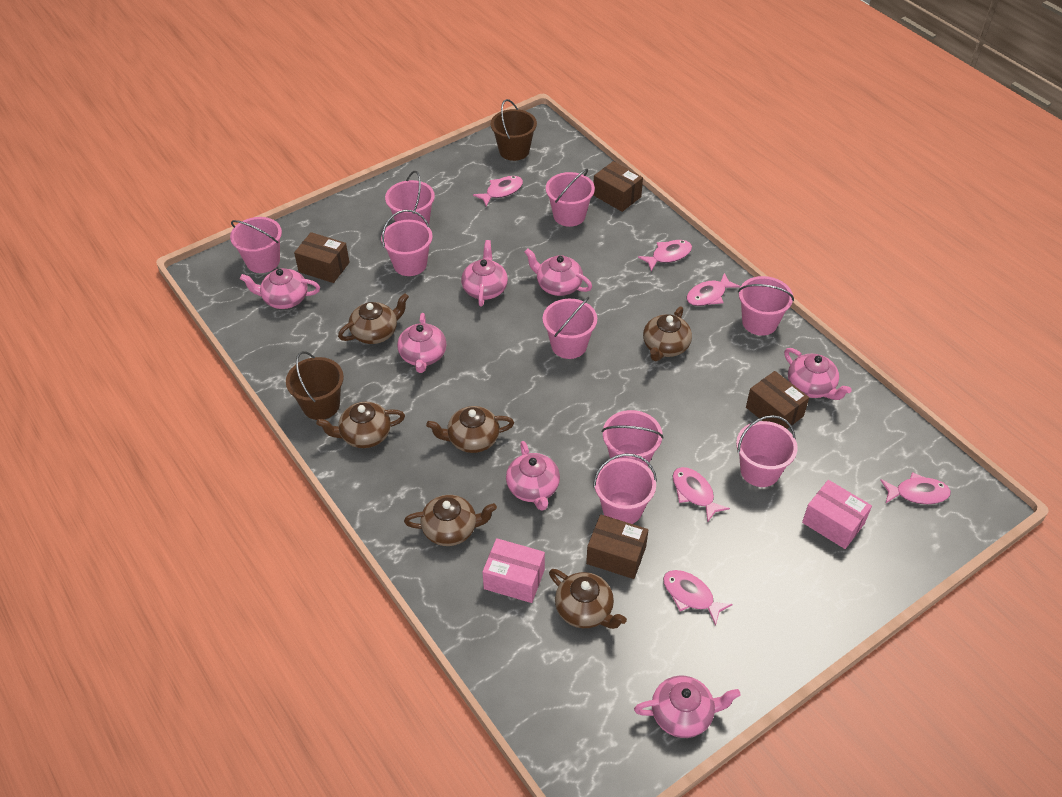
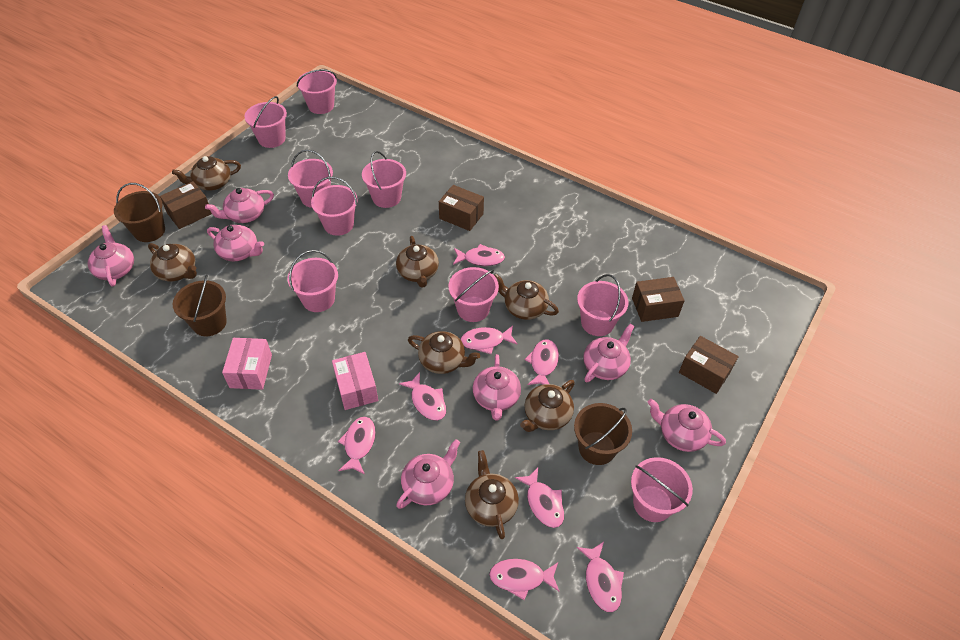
brown bucket: [286,351,344,420] [491,99,537,161] = 2 -> [114,183,165,242] [173,274,227,337] [574,403,632,465] = 3
brown teapot: [316,402,405,448] [338,293,409,344] [404,495,497,546] [426,406,514,453] [549,569,627,629] [643,306,692,361] = 6 -> [148,243,197,282] [172,156,241,191] [396,236,439,288] [408,331,480,374] [465,450,519,539] [494,274,559,320] [520,380,575,432] = 7
pink fish: [473,176,523,207] [638,240,692,271] [663,570,733,626] [673,467,730,523] [687,273,740,306] [880,472,951,504] = 6 -> [338,417,376,474] [399,372,446,421] [453,244,505,266] [460,326,518,354] [489,559,560,600] [515,468,564,528] [525,340,559,385] [577,542,624,612] = 8

